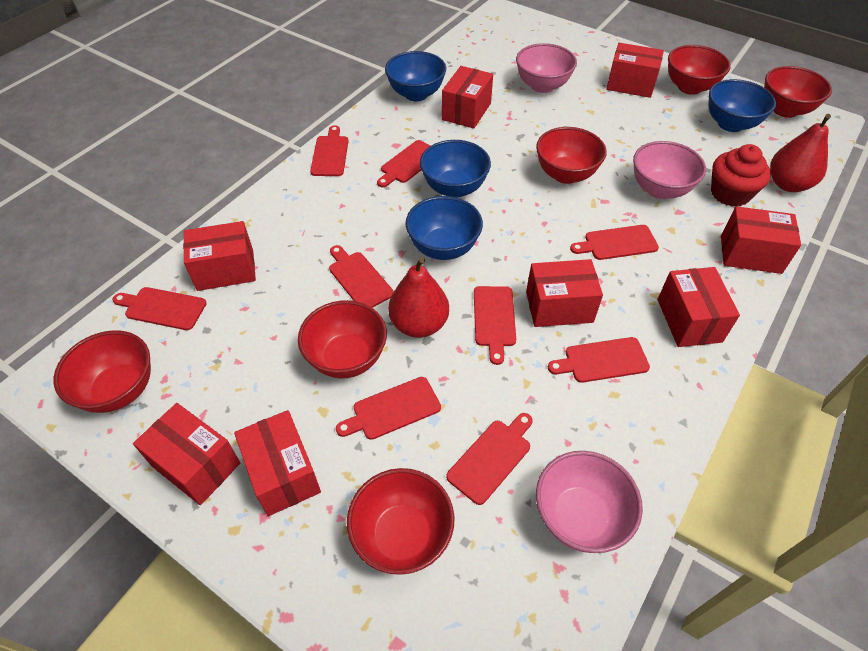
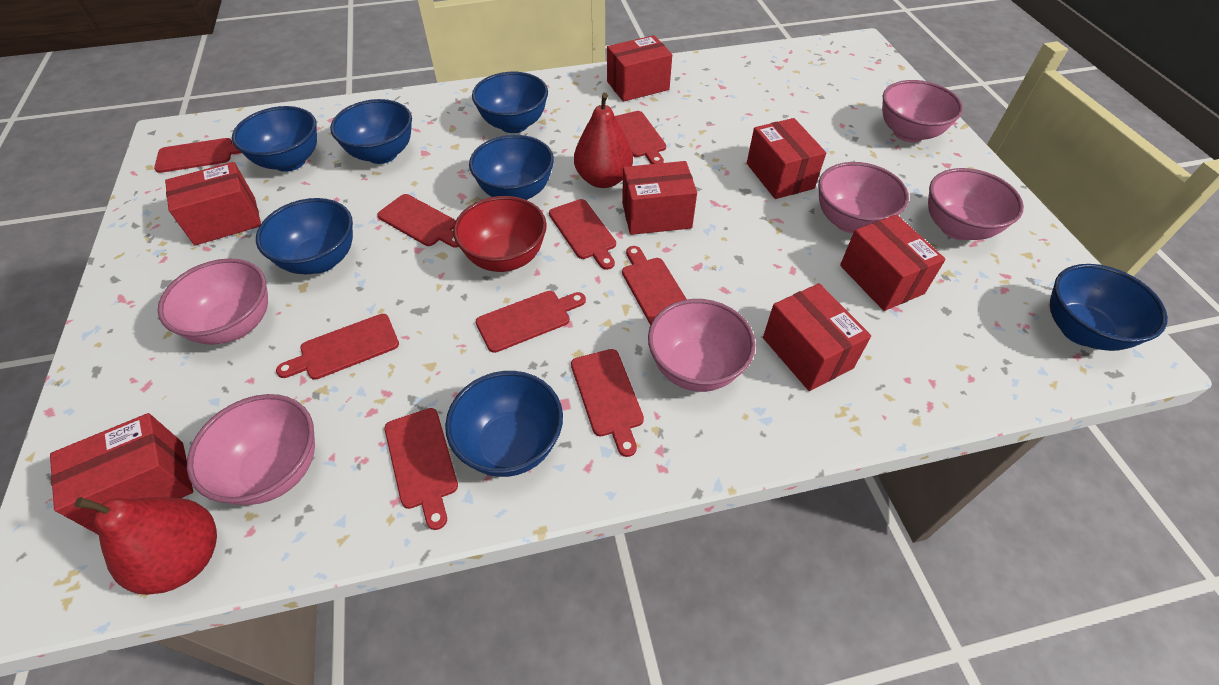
blue bowl: [385,51,446,101] [406,196,483,260] [420,140,491,198] [709,79,776,132] = 4 -> [232,106,317,172] [256,198,353,274] [330,99,412,164] [445,371,563,477] [469,135,554,200] [472,72,548,133] [1050,264,1168,351] = 7
pink bowl: [516,43,577,93] [536,451,643,553] [633,141,706,199] = 3 -> [158,259,268,345] [187,394,315,505] [648,299,755,392] [818,162,909,233] [882,80,963,143] [928,168,1024,240] = 6
red bowl: [53,330,151,413] [298,300,387,378] [347,468,455,575] [536,127,607,184] [668,45,731,95] [764,66,832,118] = 6 -> [453,196,547,272] = 1
red box: [133,403,240,505] [183,221,256,291] [234,410,321,516] [442,66,493,129] [526,259,603,327] [606,43,664,98] [658,267,740,347] [721,206,801,274] = 8 -> [50,413,193,535] [165,162,261,246] [607,35,672,102] [622,161,697,235] [747,118,826,199] [763,283,871,391] [840,214,946,311] = 7
red cupcake: [711,144,771,207] = 1 -> none = 0

